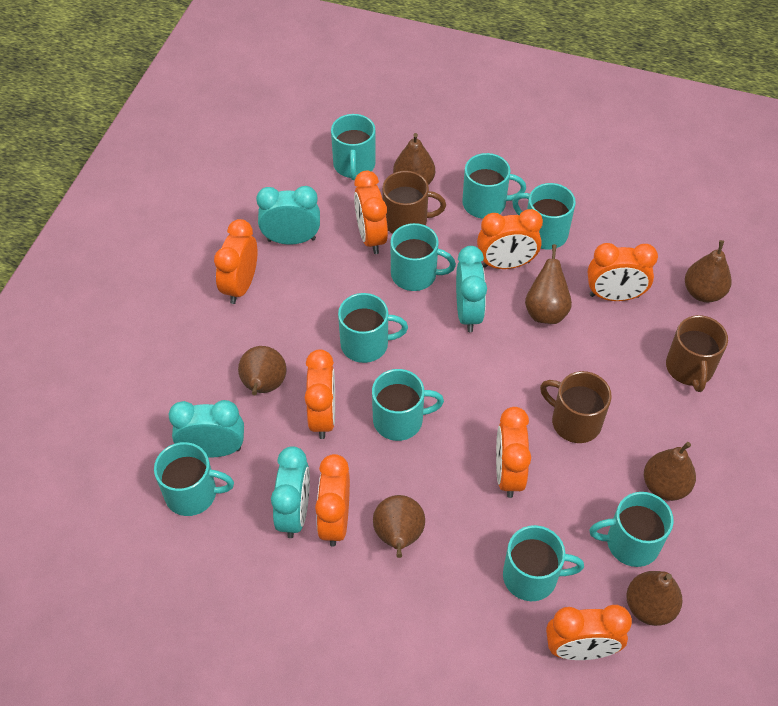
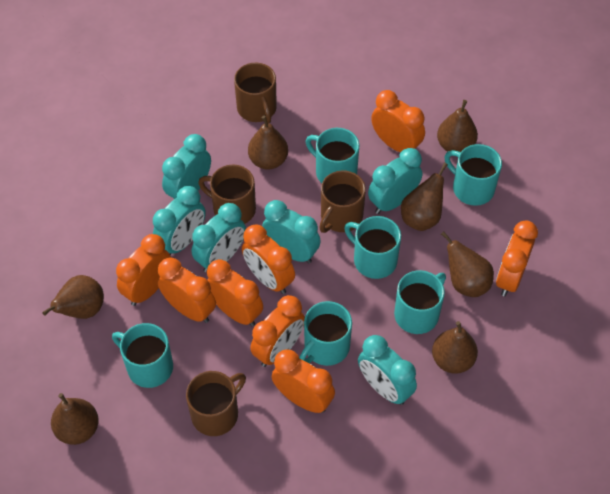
brown mug: [382,171,446,234] [540,371,612,443] [666,315,728,392] = 3 -> [186,371,246,436] [198,165,256,224] [234,63,277,123] [319,170,366,233] = 4
turquoise clock: [169,400,244,458] [256,186,320,245] [271,446,310,538] [456,246,487,332] = 4 -> [153,186,206,255] [162,134,211,199] [192,203,246,273] [262,200,321,263] [358,335,417,405] [368,148,422,214] = 6
turquoise mug: [154,442,234,516] [331,114,376,180] [338,293,408,363] [372,369,444,441] [390,223,456,291] [462,153,526,219] [503,525,584,601] [512,183,576,249] [589,492,674,567] = 9 -> [112,323,173,388] [299,301,352,366] [306,128,359,183] [344,216,401,279] [394,270,446,334] [445,144,502,206] = 6

